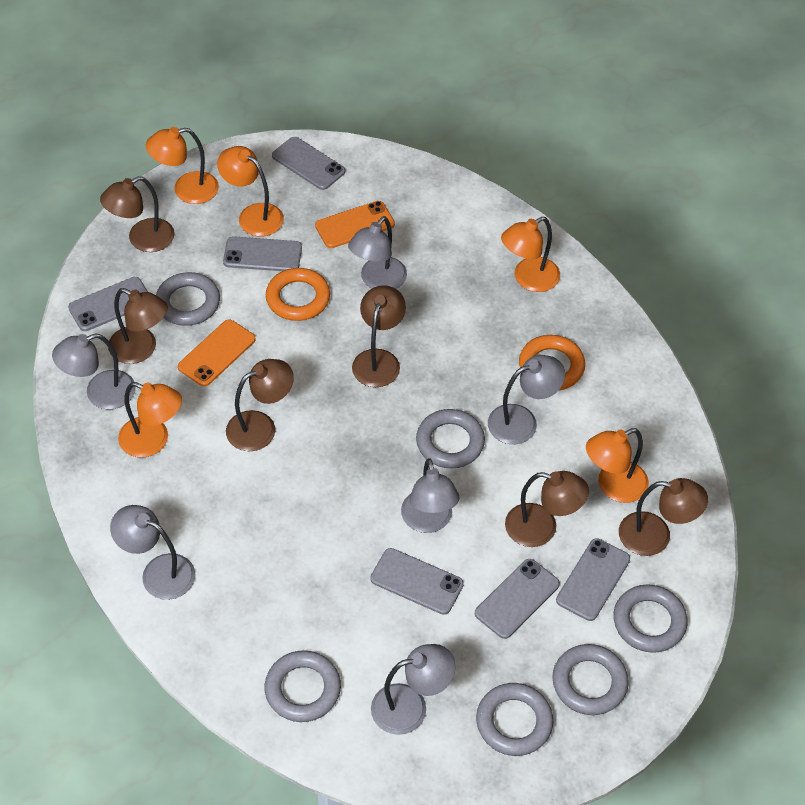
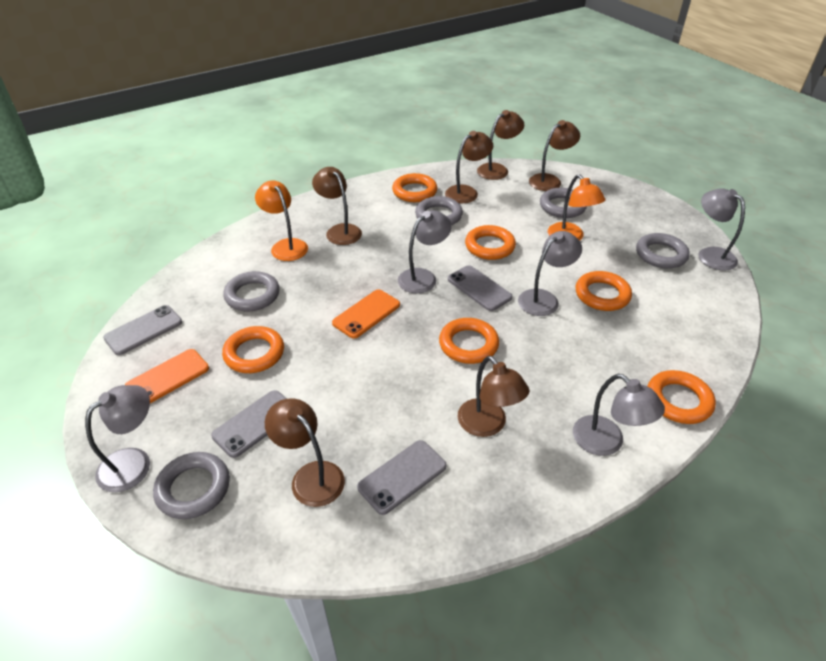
grey lamp: [52,334,136,409] [110,505,195,600] [348,216,407,289] [371,644,456,735] [401,458,460,533] [488,355,565,444] = 6 -> [85,385,150,492] [398,210,452,293] [518,231,582,316] [573,374,665,456] [699,188,745,271] = 5
grey phone: [68,277,148,331] [223,236,302,271] [272,137,345,190] [370,548,464,615] [475,559,560,639] [556,538,630,621] = 6 -> [103,305,182,355] [211,390,287,458] [357,440,446,515] [448,265,513,311] = 4
grey ring: [156,272,220,326] [265,650,341,722] [416,409,485,469] [476,683,553,756] [552,644,628,715] [613,584,688,653] = 6 -> [153,452,230,519] [223,271,280,311] [415,196,463,225] [540,188,587,218] [636,233,690,269] = 5
orange lamp: [118,382,182,457] [146,127,219,204] [217,146,284,236] [501,217,560,292] [586,428,649,503] = 5 -> [255,180,308,261] [548,174,605,241] = 2
orange ring: [266,268,330,321] [519,335,585,390] = 2 -> [222,326,284,373] [392,173,437,202] [439,318,499,364] [465,225,516,260] [576,271,632,311] [648,370,716,424] = 6

